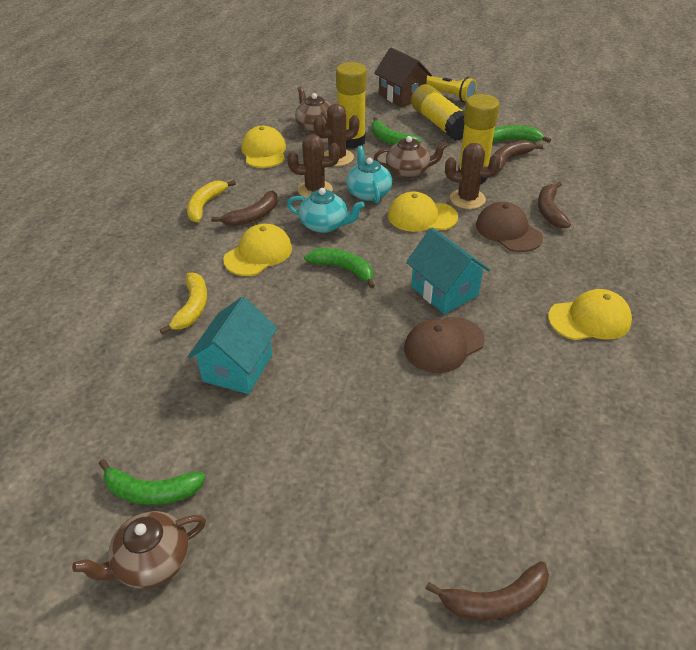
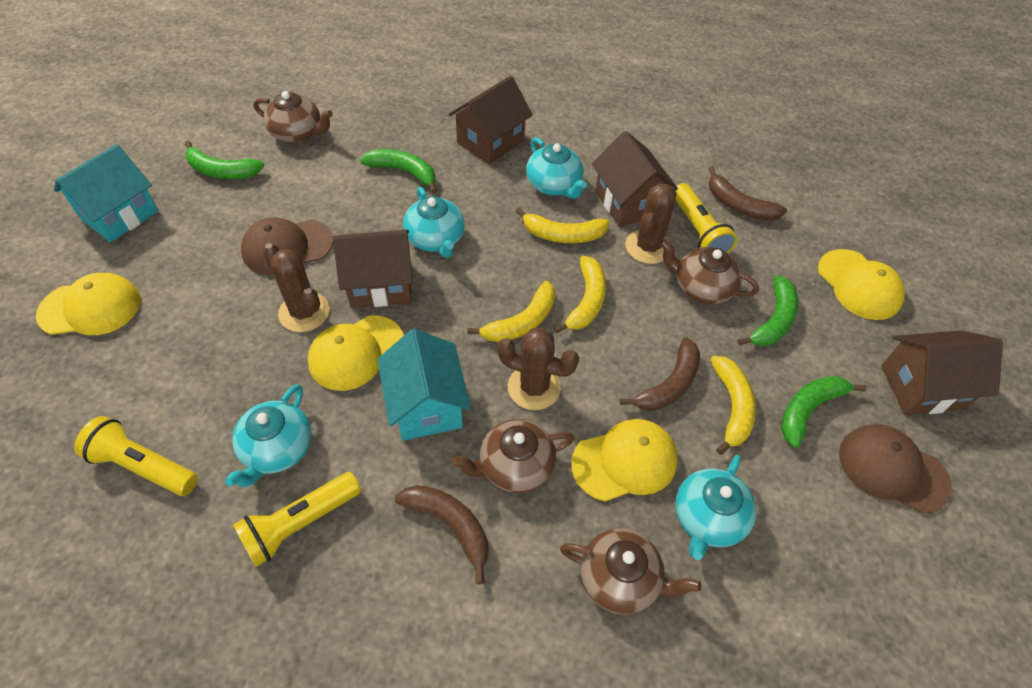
brown banana: [211,191,278,226] [425,561,549,620] [494,140,543,171] [538,182,571,228] = 4 -> [395,485,488,585] [620,337,700,411] [708,166,787,221] = 3
brown house: [374,47,432,107] = 1 -> [333,230,413,308] [449,76,533,165] [592,131,678,227] [881,330,1003,415] = 4
brown teapot: [72,511,206,589] [295,86,331,133] [374,136,448,178] = 3 -> [254,91,333,143] [452,419,574,493] [560,529,702,615] [660,239,759,304] = 4
turquoise teapot: [287,188,365,233] [346,146,392,204] = 2 -> [225,384,312,487] [403,187,465,258] [526,137,587,199] [675,455,756,560] = 4
yellow banana: [160,272,207,334] [187,180,236,222] = 2 -> [467,281,555,342] [516,208,610,243] [554,256,606,333] [710,356,756,455] = 4
yellow flashlight: [426,75,477,102] = 1 -> [74,416,198,496] [233,472,361,567] [675,183,737,254] = 3
yellow glue stick: [336,62,367,148] [411,84,465,141] [458,94,500,184] = 3 -> none = 0

